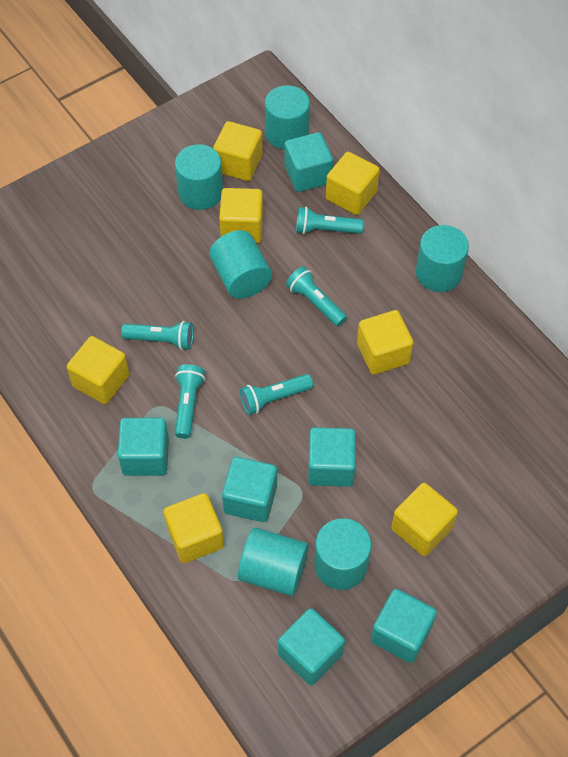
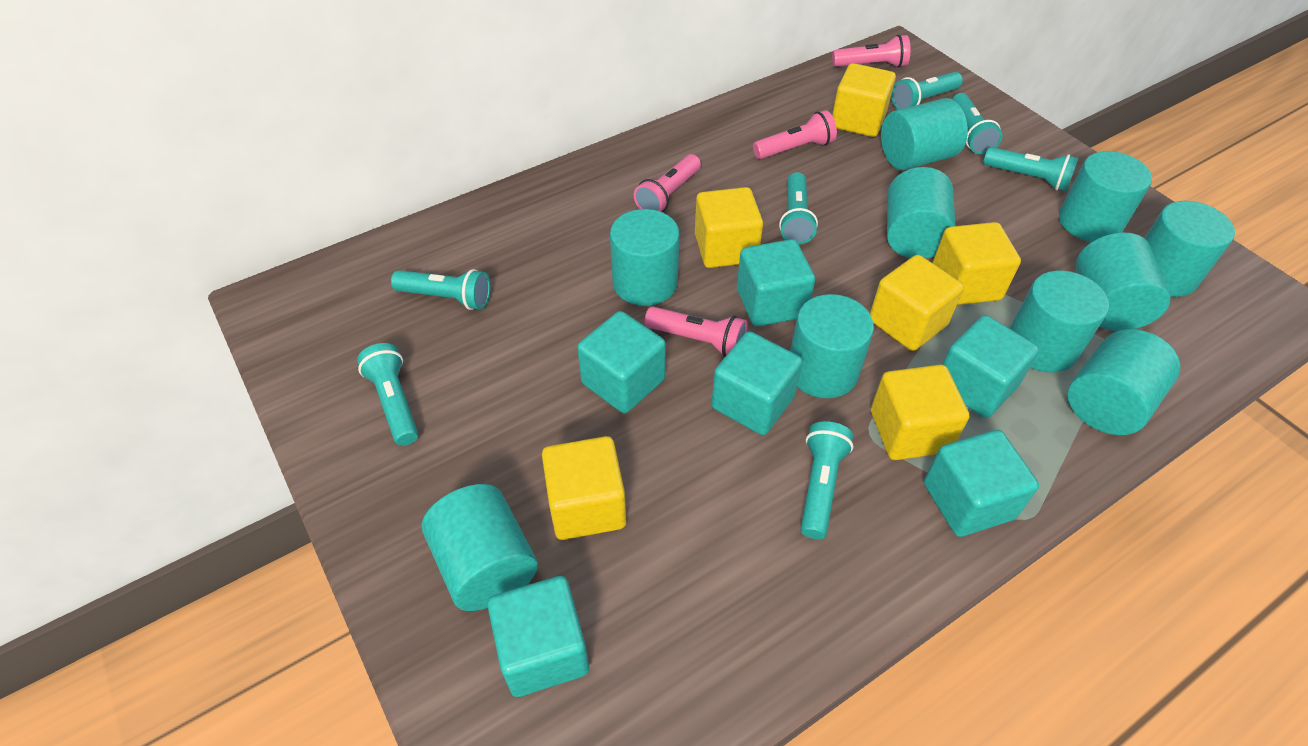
pink flashlight: none = 0 -> [634,154,701,212] [645,307,748,357] [753,110,837,159] [832,35,910,68] = 4
turquoise cylinder: [175,144,223,210] [209,230,272,299] [238,528,309,596] [265,85,310,150] [314,518,371,590] [416,225,469,292] = 6 -> [422,484,538,611] [610,209,679,306] [790,294,874,398] [881,98,968,170] [887,167,956,259] [1009,271,1109,373] [1059,151,1152,242] [1068,329,1180,435] [1076,232,1170,331] [1145,201,1235,297] = 10
turquoise flashlight: [121,321,194,350] [175,364,205,439] [240,374,313,415] [286,266,347,327] [296,206,364,234] = 5 -> [357,343,418,446] [391,269,490,310] [779,172,818,244] [801,421,853,539] [891,72,963,110] [952,93,1003,154] [983,147,1079,191] = 7
yellow cube: [67,336,129,404] [164,493,224,563] [213,121,263,181] [219,188,263,243] [326,152,380,215] [357,310,413,375] [391,483,458,556] = 7 -> [542,436,626,540] [695,187,763,268] [832,63,896,137] [870,255,964,351] [871,365,969,460] [932,222,1021,305] = 6

